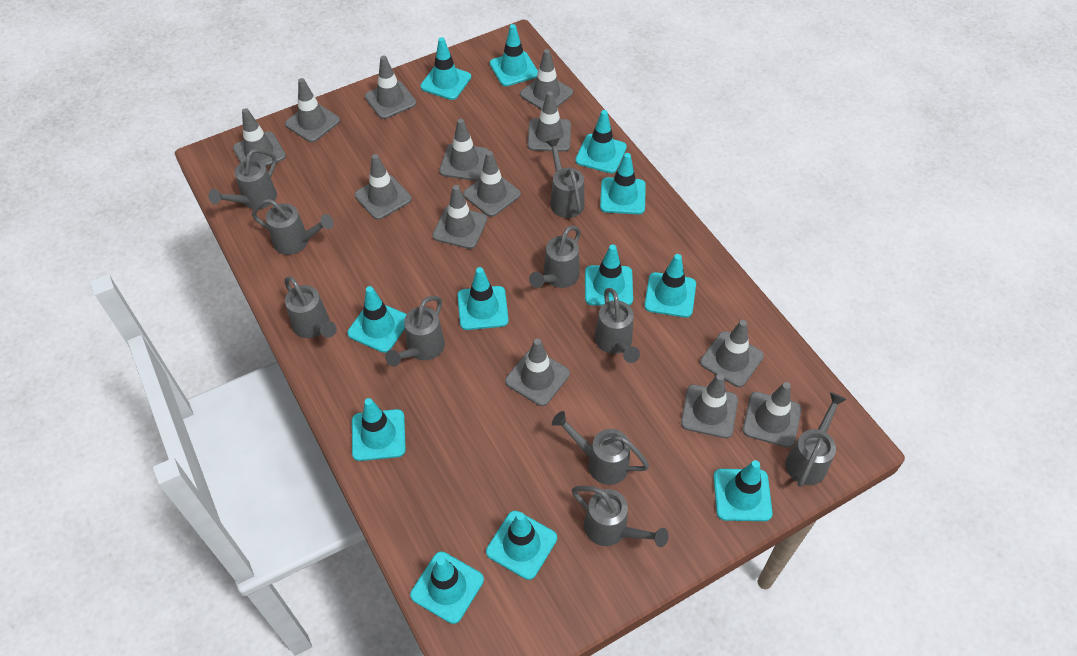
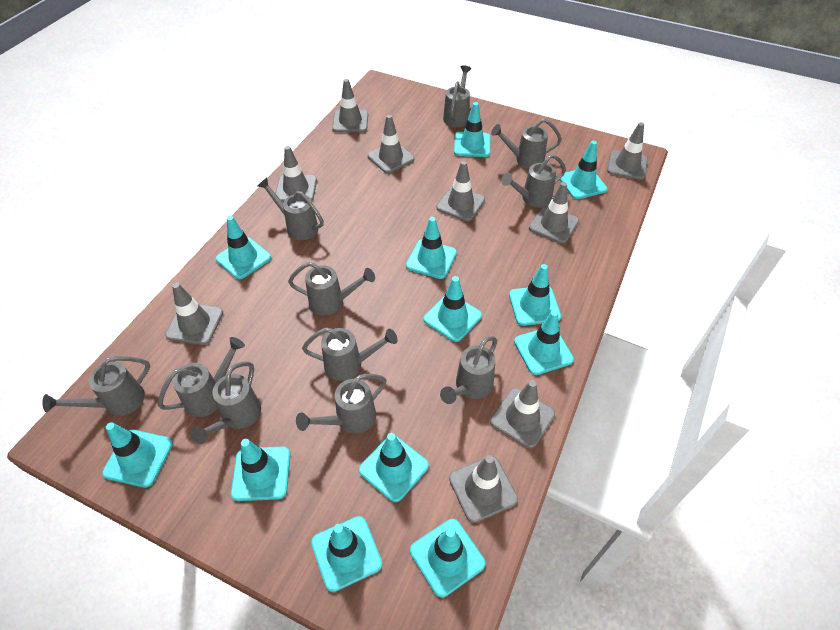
grey traffic cone: [233,108,286,167] [285,78,340,142] [355,154,412,220] [365,56,417,119] [433,185,487,249] [439,118,489,181] [463,151,521,217] [505,339,570,406] [520,49,573,110] [527,91,571,152] [681,374,738,438] [700,320,764,387] [742,382,801,448] = 13 -> [165,283,223,345] [275,146,317,202] [332,79,368,132] [368,115,414,173] [437,161,485,221] [449,455,518,523] [490,380,555,448] [529,182,579,244] [607,122,648,180] = 9
grey watering can: [209,149,277,209] [252,199,334,255] [284,276,337,338] [385,296,445,367] [529,226,581,288] [546,138,585,218] [552,411,649,485] [572,486,669,547] [595,288,640,363] [785,392,847,487] = 10 -> [42,356,150,416] [158,337,245,417] [190,361,261,444] [258,178,324,240] [288,262,375,315] [296,374,387,434] [302,328,397,381] [440,336,497,404] [443,65,472,127] [491,119,562,169] [501,154,566,208] = 11

